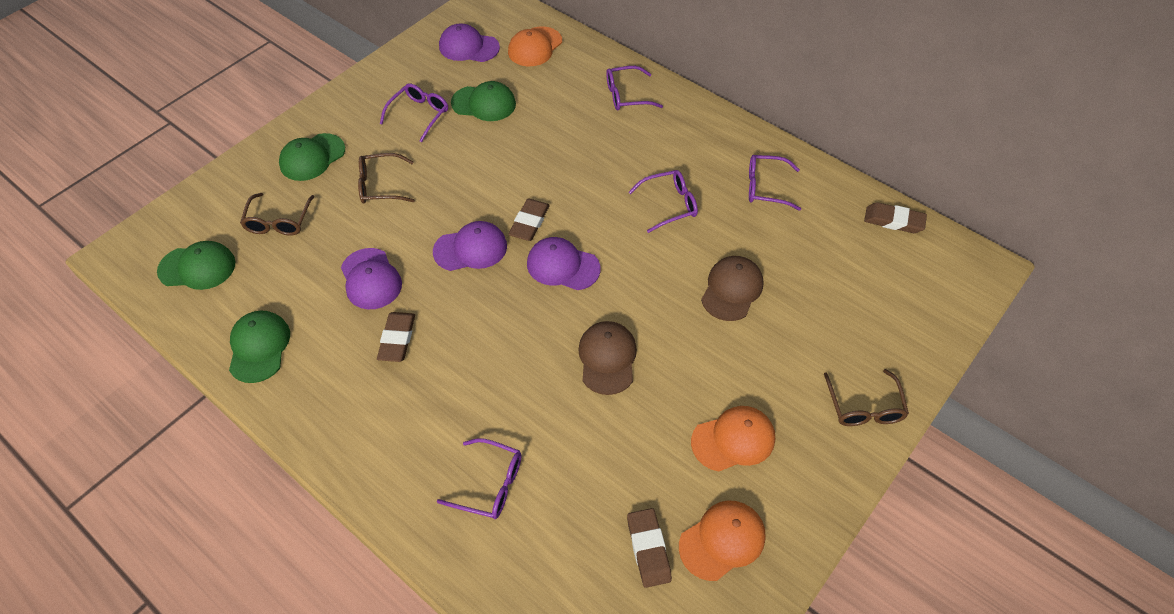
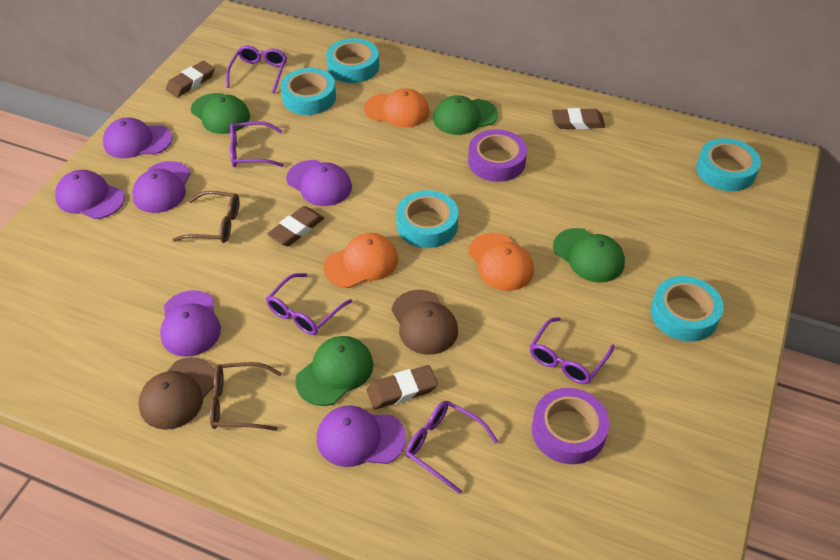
brown glasses: [240,193,315,236] [358,153,415,204] [824,369,909,426] = 3 -> [173,191,239,243] [210,362,282,431] = 2
purple cap: [341,248,402,309] [433,221,507,271] [439,23,500,62] [527,237,601,290] = 4 -> [55,170,125,219] [103,117,172,158] [132,161,191,213] [160,290,221,357] [286,160,352,206] [317,406,406,467] = 6
purple tape: none = 0 -> [468,129,527,182] [532,388,609,464] = 2
turquoise tape: none = 0 -> [280,68,336,115] [326,38,379,83] [396,190,458,248] [651,276,724,342] [696,138,761,191] = 5

